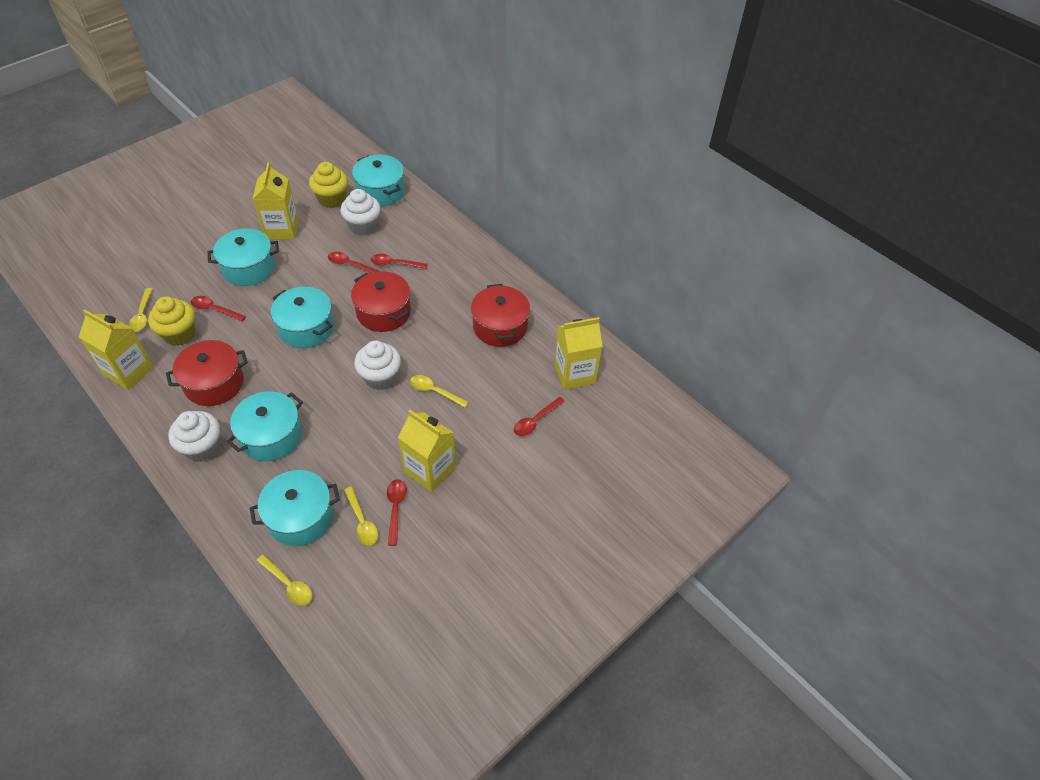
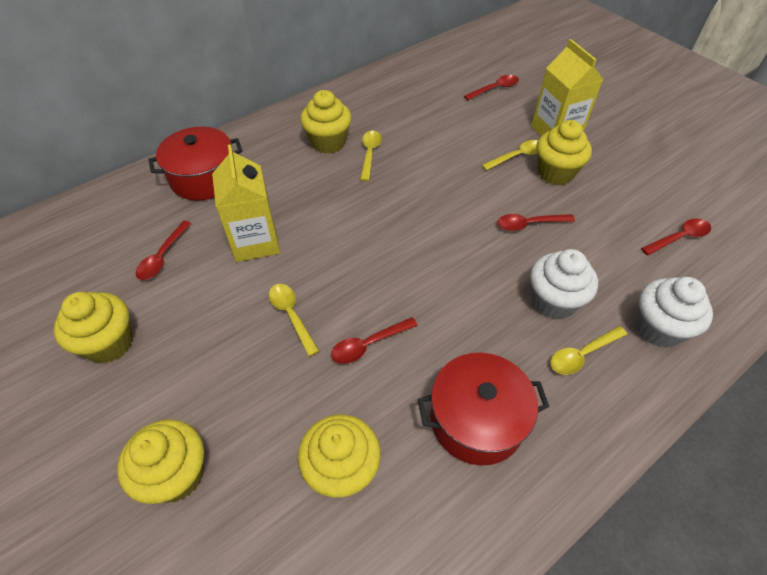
red pot: [166,340,248,406] [351,272,411,332] [471,284,530,347] = 3 -> [148,127,242,201] [418,353,549,465] = 2
turquoise pot: [208,228,279,286] [227,391,303,461] [250,470,340,546] [271,287,334,348] [352,155,405,206] = 5 -> none = 0
white cupcake: [168,411,220,462] [340,189,380,236] [354,341,401,390] = 3 -> [530,249,598,320] [635,277,713,348] = 2
yellow carton: [79,309,153,390] [253,163,299,240] [398,410,456,492] [554,317,603,390] = 4 -> [212,144,280,262] [531,39,604,136] = 2
yellow cupcake: [148,296,195,346] [309,162,348,208] = 2 -> [54,292,133,363] [117,419,204,504] [298,414,381,497] [300,90,352,154] [536,120,592,185] = 5

